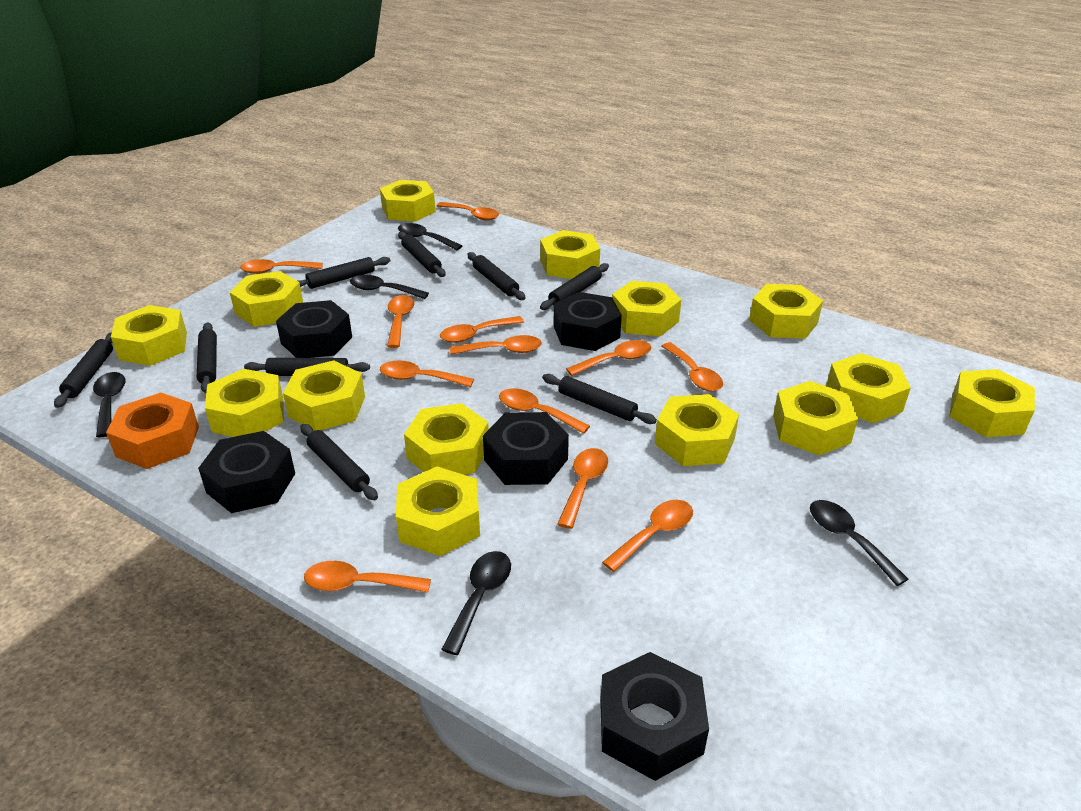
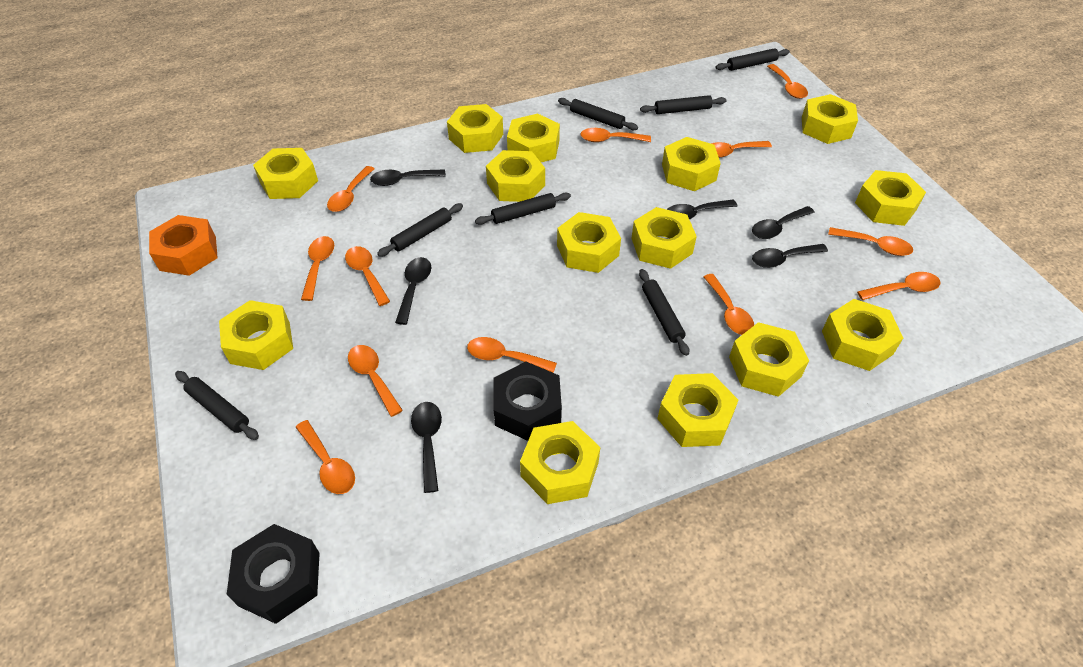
black nut: [198,431,295,513] [276,300,352,358] [483,412,569,485] [554,292,622,351] [600,652,709,781] = 5 -> [227,524,320,624] [493,361,562,441] = 2
black rolling pin: [54,332,113,408] [197,322,217,393] [244,358,370,376] [296,257,390,289] [300,424,378,500] [398,232,446,277] [467,252,526,300] [540,263,609,310] [542,374,657,424] = 9 -> [175,371,259,440] [377,203,463,257] [475,193,571,225] [558,98,638,130] [639,269,689,356] [640,95,727,114] [716,48,790,71] = 7
black spoon: [93,372,126,437] [350,275,429,299] [398,223,462,250] [441,551,511,655] [810,500,908,586] = 5 -> [370,169,446,186] [395,257,431,325] [411,402,442,493] [667,199,738,220] [752,206,815,239] [752,244,828,268] = 6

